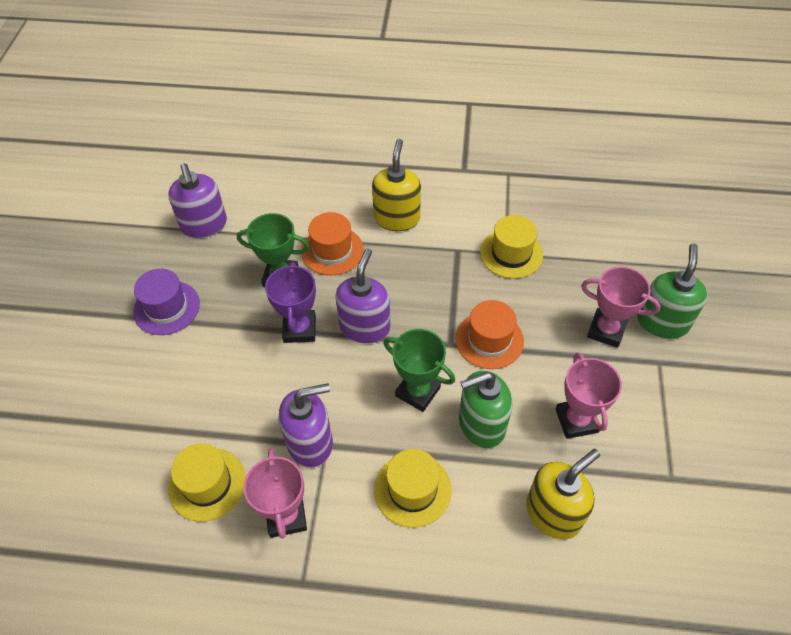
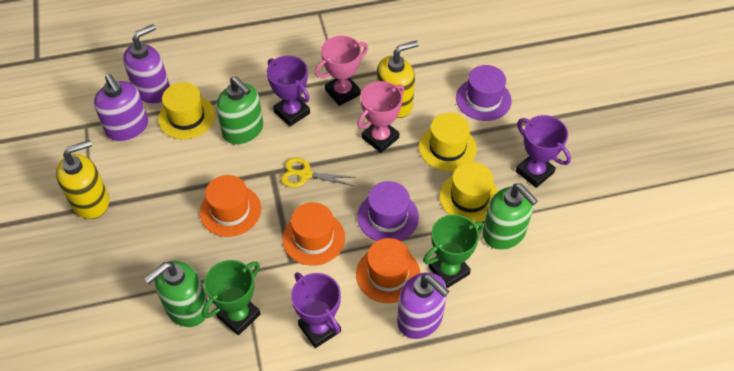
green soap dispenser: [459,371,513,448] [637,244,707,339] = 2 -> [144,261,209,327] [216,76,263,145] [483,183,538,250] = 3
orange hat: [301,212,364,275] [456,300,524,369] = 2 -> [200,175,261,237] [283,202,345,266] [356,238,420,303] = 3
pink trophy: [244,448,307,539] [556,353,622,439] [581,266,661,348] = 3 -> [315,36,368,106] [357,81,404,153] = 2
purple hat: [133,269,200,335] = 1 -> [357,181,419,241] [456,65,512,121] = 2
purple trophy: [265,262,316,343] = 1 -> [267,56,310,127] [291,272,341,348] [516,115,571,188] = 3
yellow scissors: none = 0 -> [281,157,354,187] = 1

